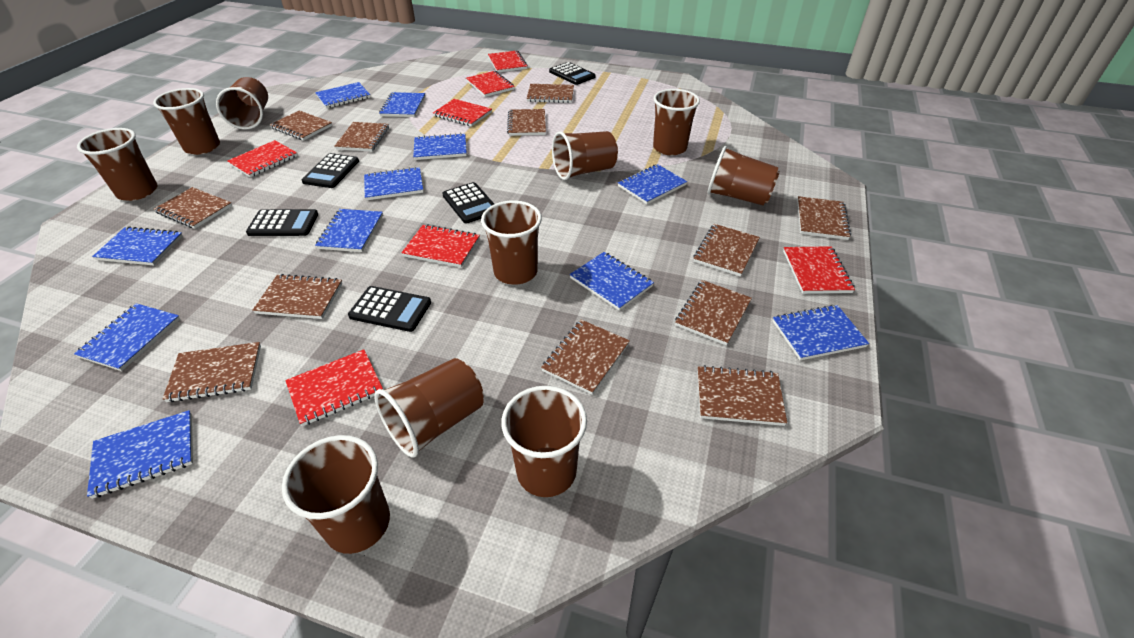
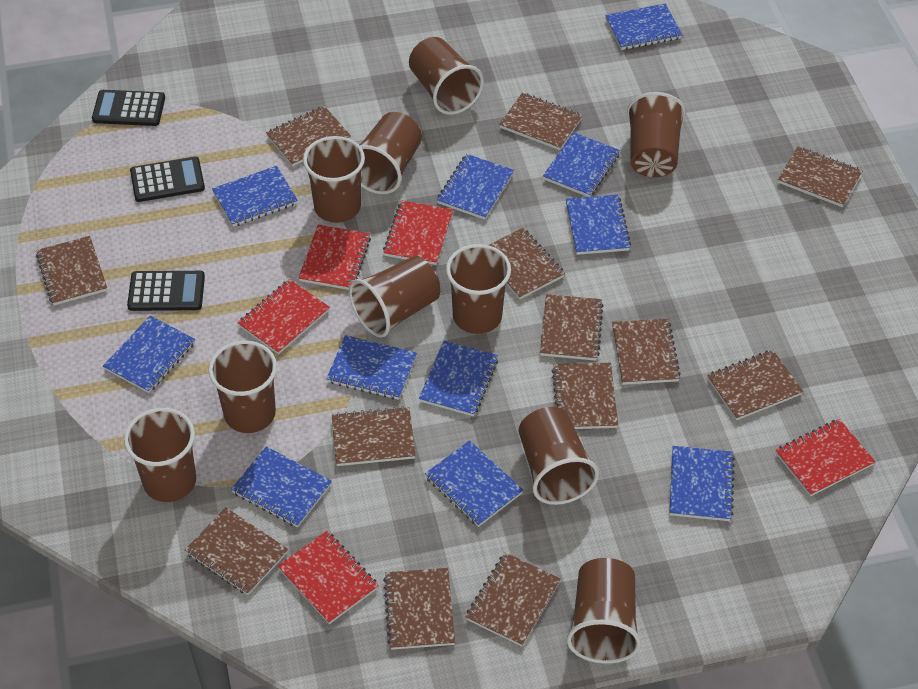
black calculator: [246,209,318,236] [302,153,359,188] [348,286,431,332] [442,182,494,224] [549,62,595,85] = 5 -> [92,90,165,126] [127,271,205,311] [130,156,205,202] = 3
brown notebook: [154,187,232,229] [163,342,261,402] [252,274,342,319] [270,110,332,141] [334,122,389,152] [507,109,546,136] [527,84,574,103] [541,320,630,395] [675,280,752,346] [693,224,760,277] [697,365,787,426] [797,196,851,240] = 12 -> [36,236,107,305] [185,507,288,595] [266,106,351,166] [332,406,416,466] [383,568,455,650] [466,552,561,647] [489,228,565,299] [499,93,583,150] [540,294,604,361] [552,363,618,429] [612,319,681,385] [707,350,803,420] [778,146,863,207] = 13
red notebook: [227,140,297,177] [285,349,383,426] [401,224,480,267] [433,99,492,127] [466,71,515,97] [488,50,528,73] [783,246,855,294] = 7 -> [238,279,330,354] [278,531,379,624] [298,225,371,290] [383,200,453,265] [775,419,876,496] = 5

